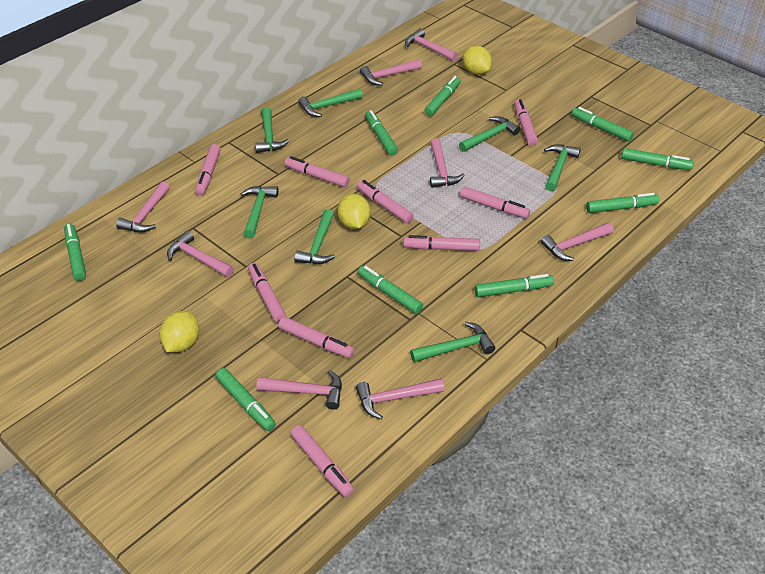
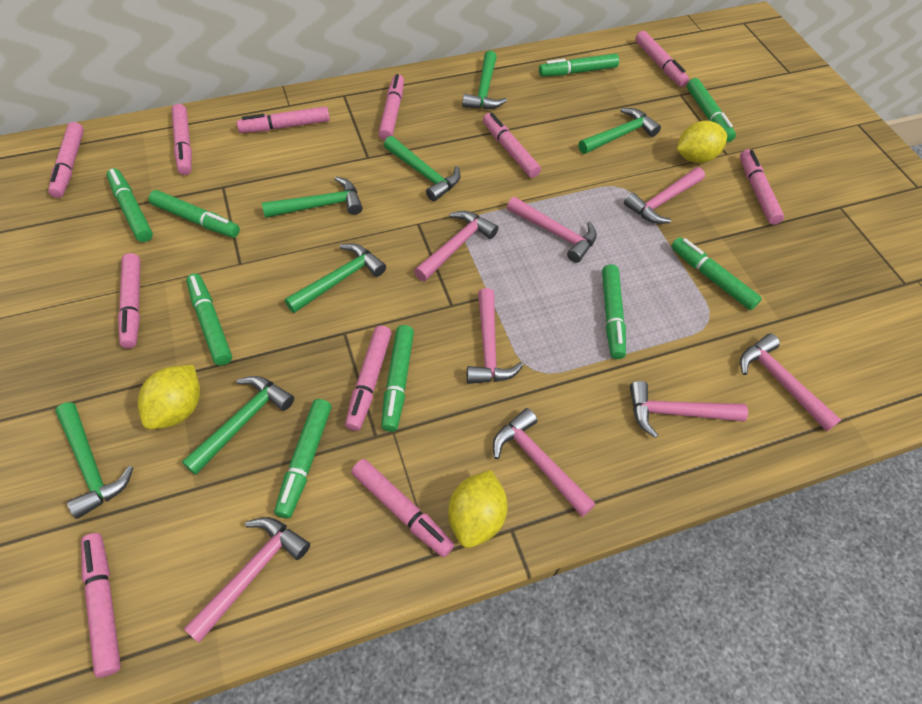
pink marker: [195,144,221,195] [248,263,286,323] [278,317,355,358] [285,156,349,187] [290,425,354,497] [357,180,413,223] [403,235,480,251] [460,187,530,219] [514,99,538,146] = 9 -> [48,122,84,198] [81,533,121,677] [118,253,141,348] [172,104,192,175] [237,106,330,133] [345,326,392,431] [351,459,454,557] [378,74,404,140] [483,113,541,178] [635,31,689,87] [740,149,784,225] = 11

